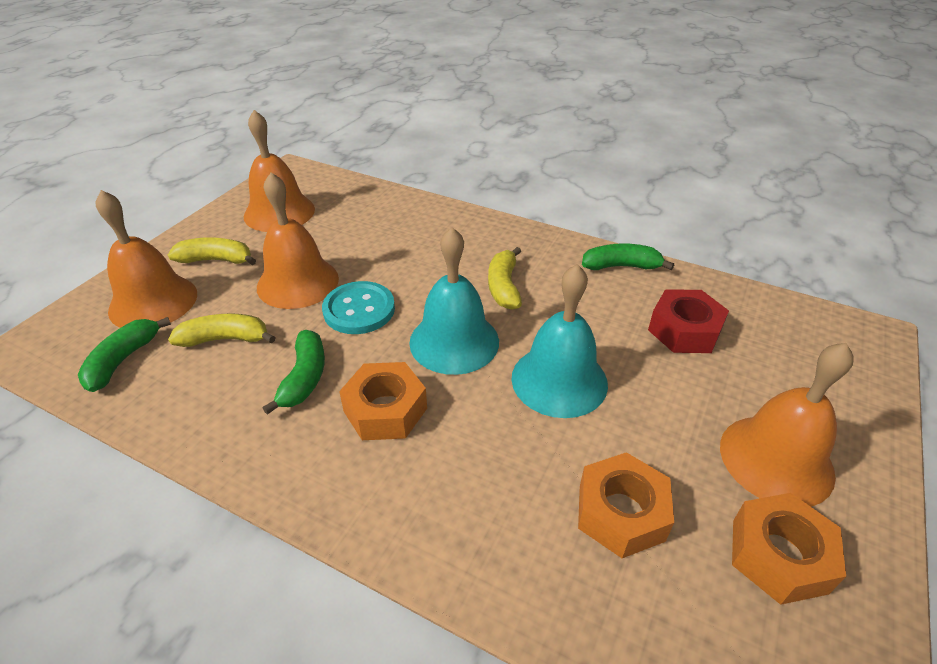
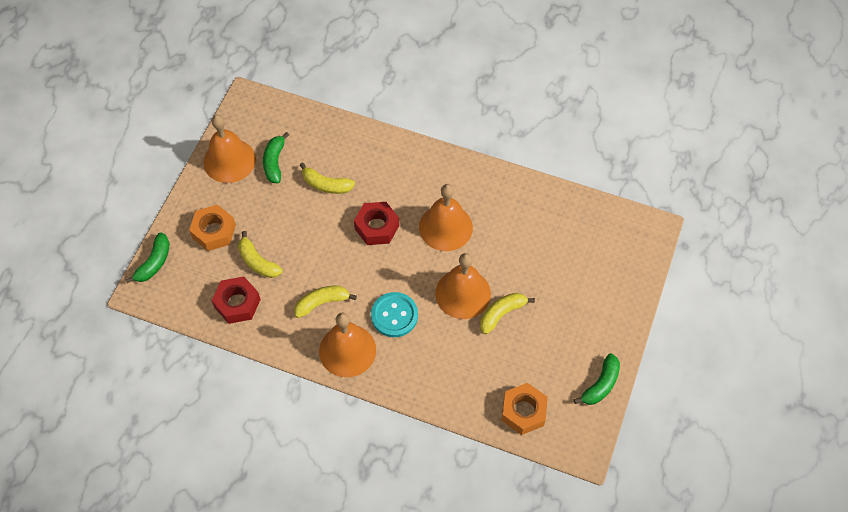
orange nut: [339,362,427,440] [578,452,674,558] [732,493,846,605] = 3 -> [189,204,236,251] [502,383,548,435] = 2
red nut: [648,289,729,353] = 1 -> [212,276,261,324] [354,202,399,245] = 2
turquoise bell: [409,227,499,375] [512,264,608,418] = 2 -> none = 0
yellow banana: [168,237,256,265] [168,313,276,347] [488,247,522,310] = 3 -> [238,231,283,278] [294,286,357,318] [300,162,355,194] [480,293,535,334] = 4

